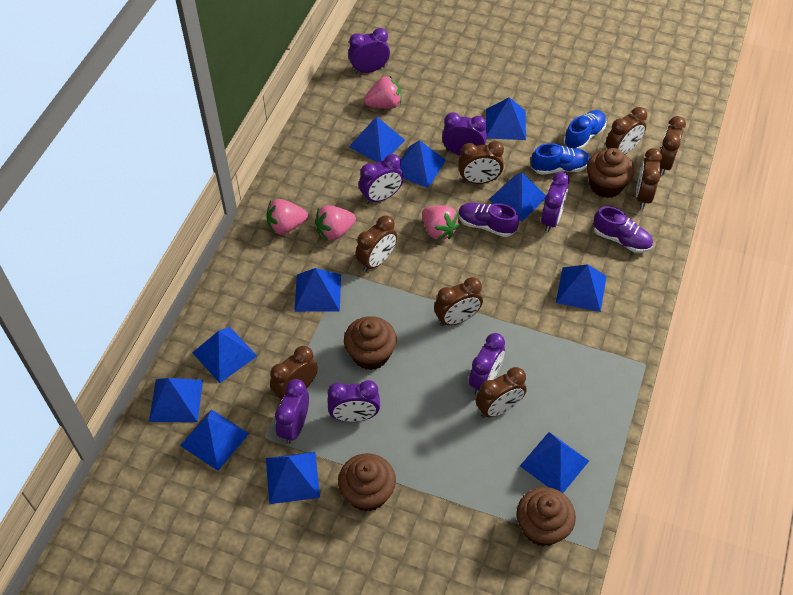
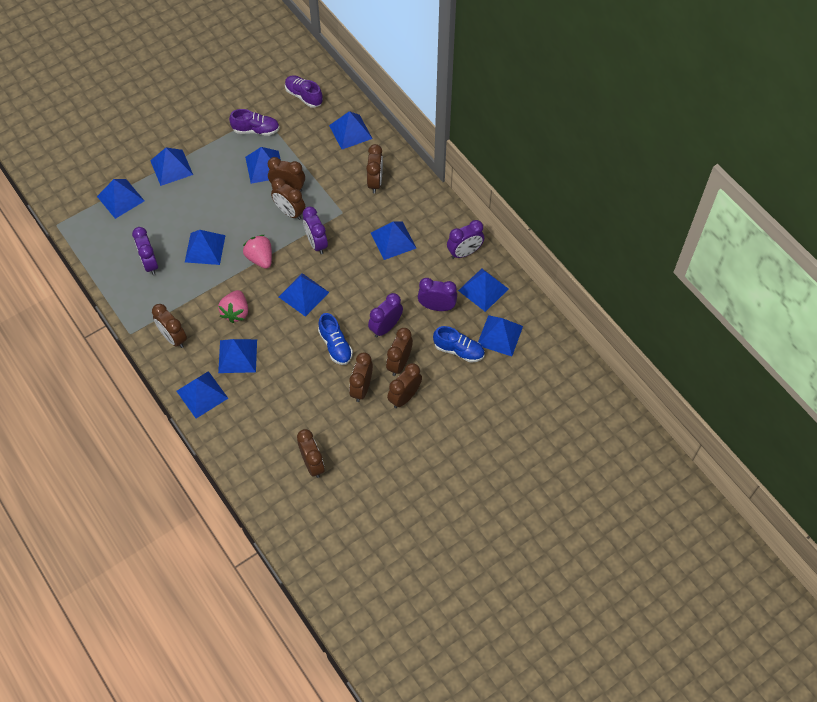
brown cupcake: [338,453,396,512] [344,316,397,370] [516,487,576,547] [587,148,634,198] = 4 -> none = 0
pink strawberry: [266,199,308,235] [315,205,356,241] [364,76,402,109] [422,205,460,240] = 4 -> [218,290,248,323] [243,235,272,269] = 2
purple clock: [275,379,309,444] [327,380,380,422] [348,28,390,74] [359,154,404,204] [442,112,487,156] [469,333,505,395] [541,172,570,232] = 7 -> [132,227,158,275] [303,206,328,254] [368,293,403,337] [418,278,457,311] [447,220,484,259] = 5

